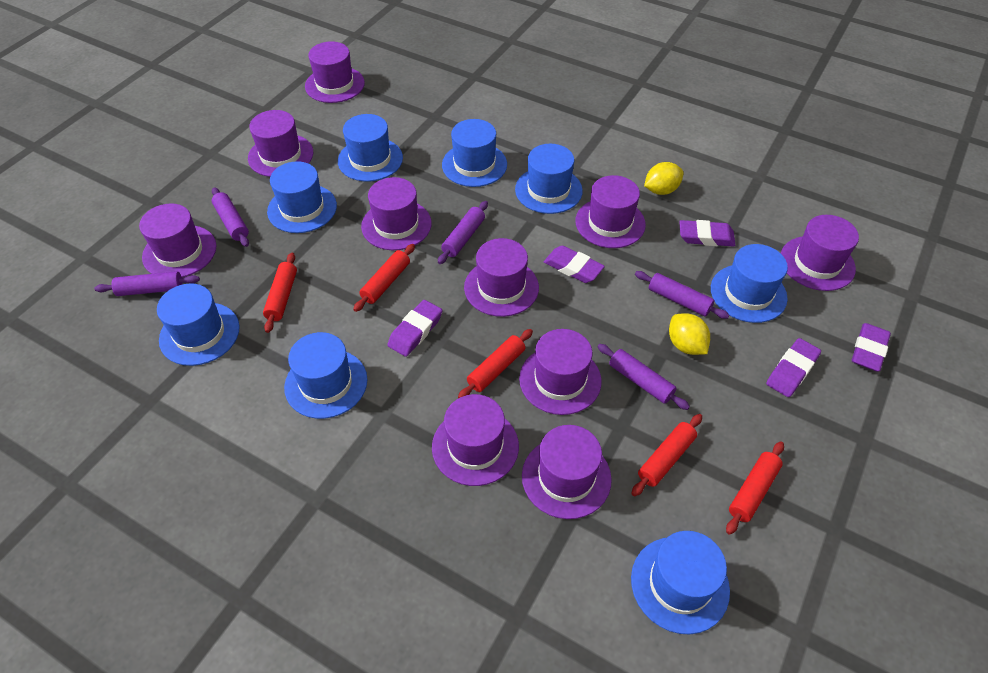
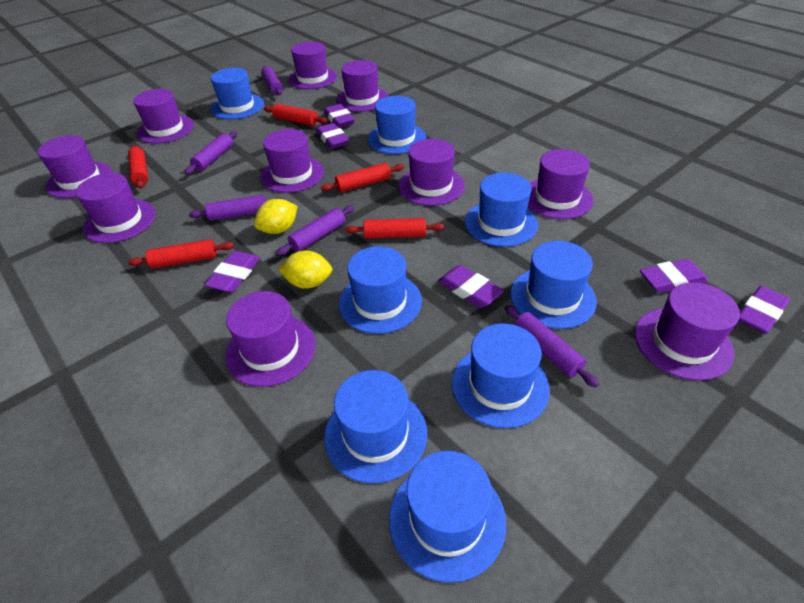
purple eraser: [388,300,442,357] [544,246,605,283] [679,220,735,247] [766,338,821,397] [852,323,891,372] = 5 -> [204,251,260,292] [316,123,349,149] [324,104,355,128] [438,265,504,308] [640,259,708,293] [739,286,790,334] = 6

